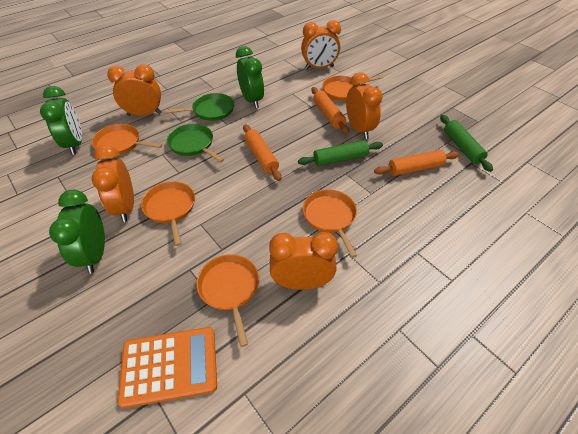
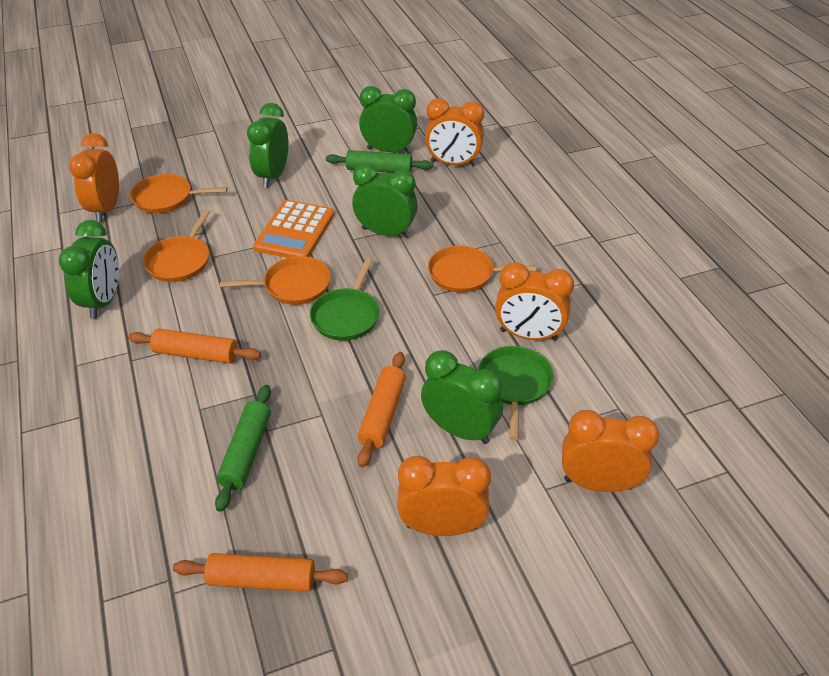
green clock: [40,86,82,155] [49,190,105,274] [236,46,264,108] = 3 -> [59,220,119,319] [247,103,288,188] [352,163,418,238] [359,86,417,153] [421,350,503,444] = 5
orange pan: [92,124,162,155] [141,181,195,246] [197,254,259,347] [303,189,357,258] [322,75,384,101] = 5 -> [130,174,228,213] [143,209,211,282] [220,256,331,305] [428,245,536,293] = 4

